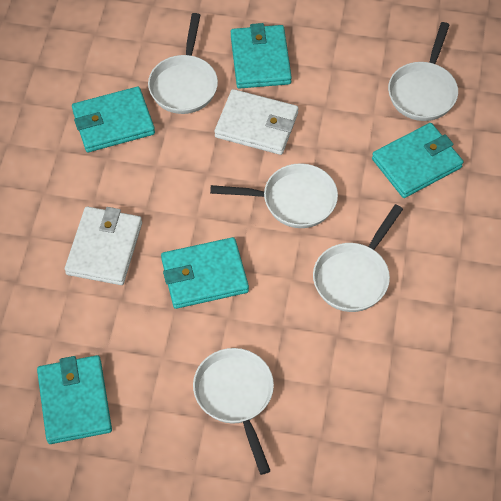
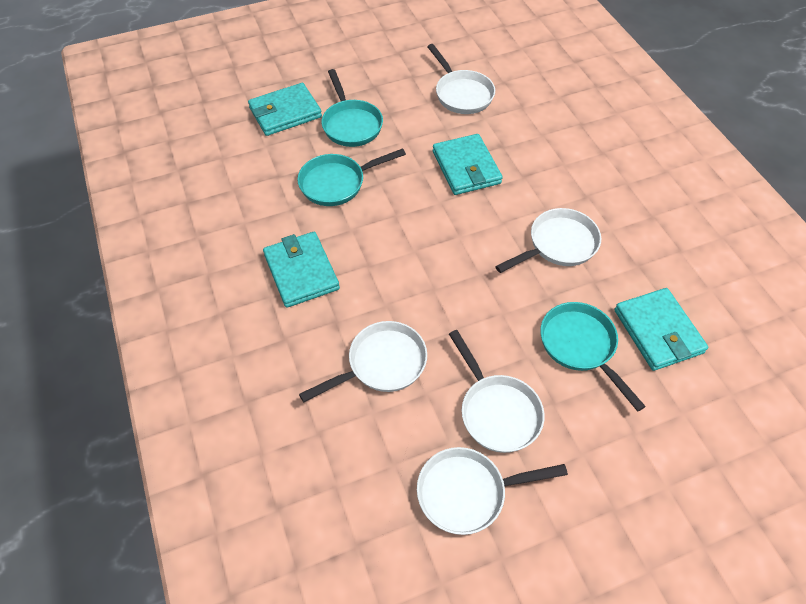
turquoise pan: none = 0 -> [297,148,406,206] [322,69,383,147] [540,302,646,412] = 3
turquoise wallet: [37,355,112,444] [72,87,155,152] [161,237,249,309] [231,23,292,89] [372,123,463,198] = 5 -> [248,83,322,136] [263,232,340,308] [433,134,503,195] [614,288,708,371] = 4
white wallet: [65,207,142,285] [214,89,298,155] = 2 -> none = 0

